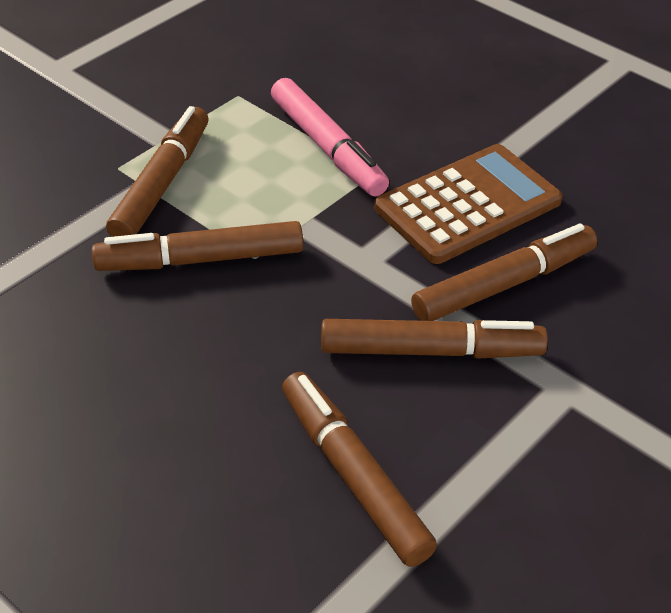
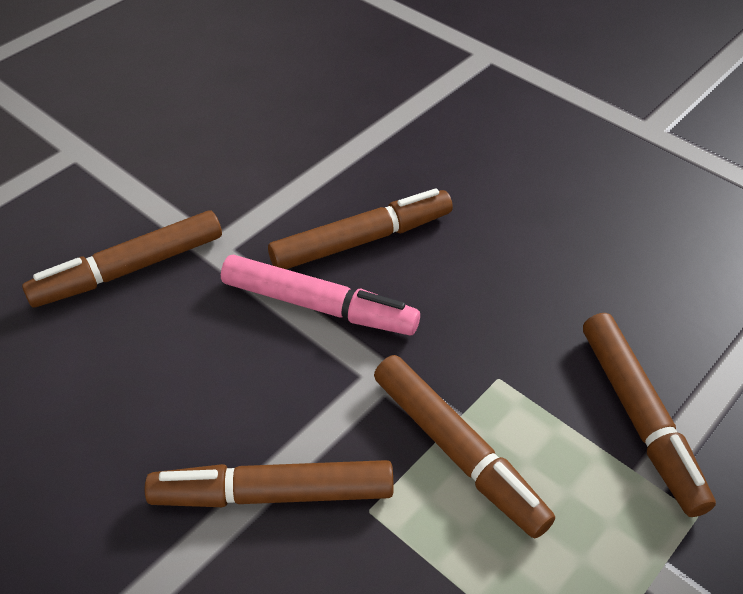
brown calculator: [374,144,563,264] = 1 -> none = 0

